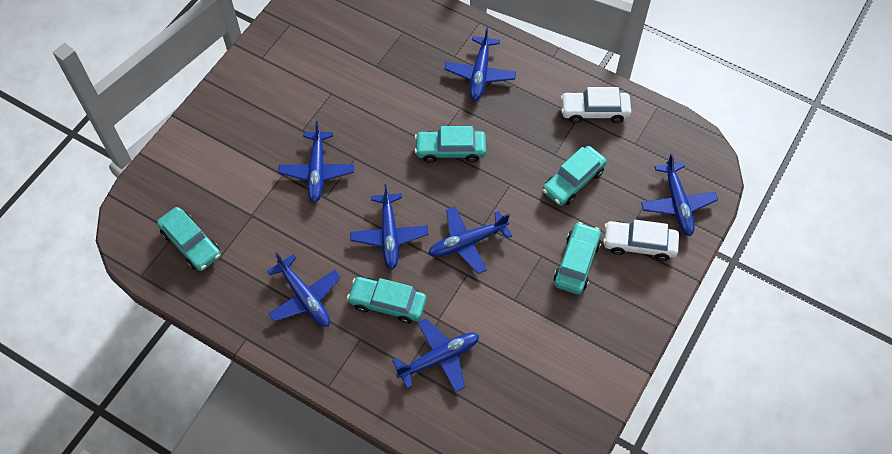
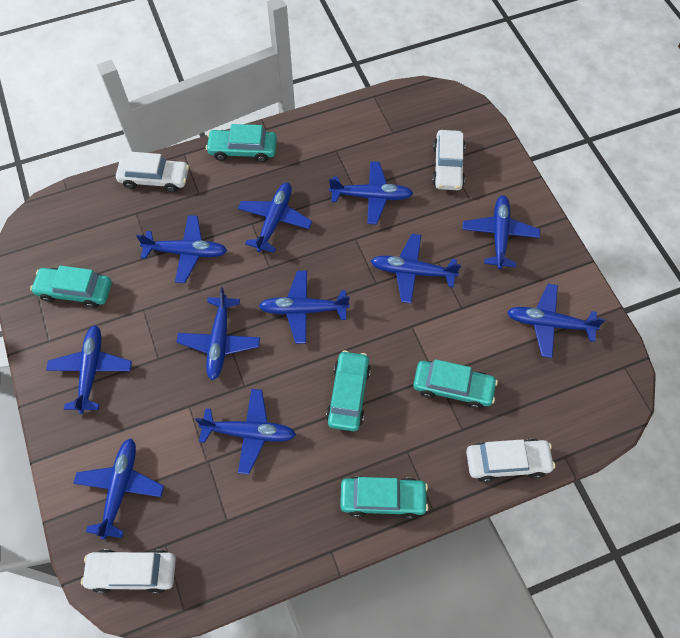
blue plane: [267,252,341,327] [278,121,354,203] [350,184,429,270] [392,319,479,392] [428,206,512,274] [444,26,516,101] [641,153,718,236] = 7 -> [46,325,132,414] [73,439,164,540] [136,215,227,283] [177,287,260,380] [195,389,296,474] [238,183,312,253] [259,271,350,344] [329,161,413,224] [371,234,461,303] [463,195,540,269] [507,284,605,358] = 11
white car: [560,87,631,123] [603,220,679,261] = 2 -> [81,549,176,594] [116,152,189,192] [432,130,465,190] [466,439,555,482] = 4

